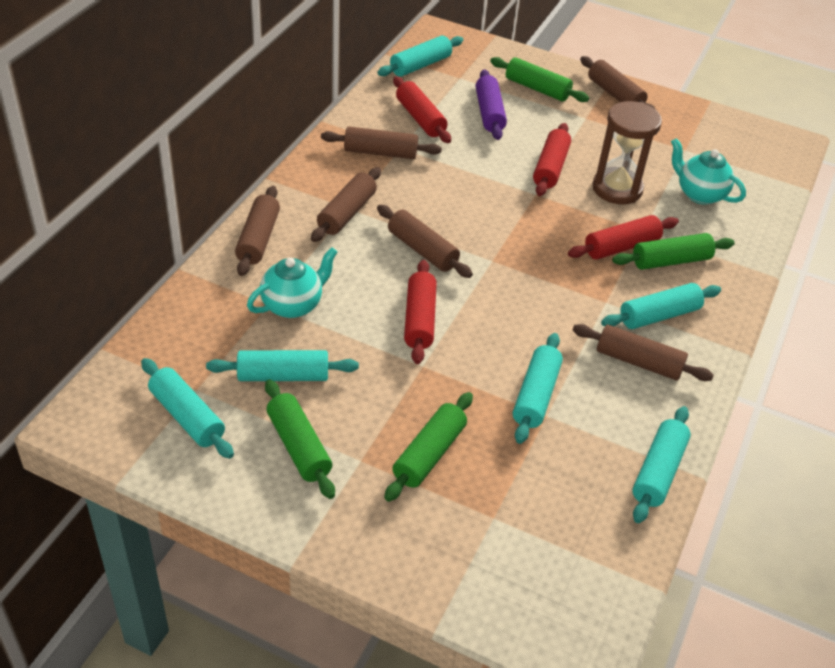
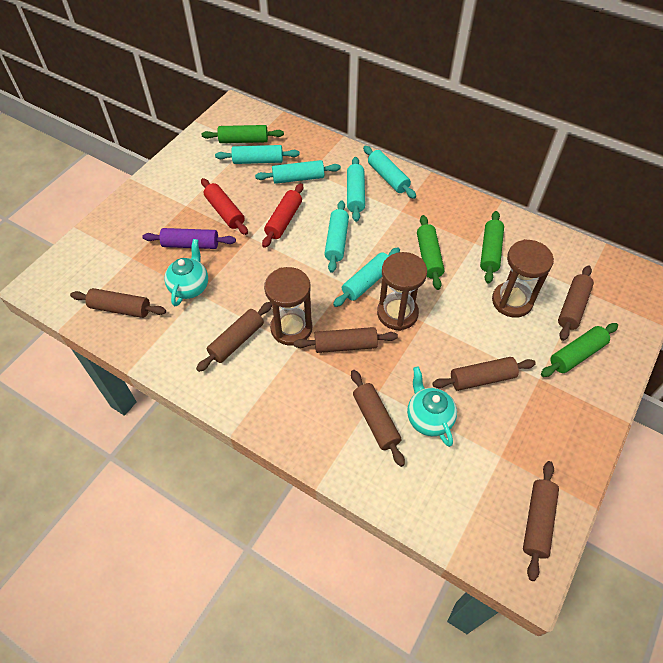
brown hourglass: [593,101,662,204] = 1 -> [264,267,312,346] [377,252,427,331] [492,239,554,318] = 3
brown rolling pin: [235,186,280,276] [311,167,381,242] [321,127,442,159] [377,205,473,278] [573,324,714,381] [580,56,656,110] = 6 -> [70,288,166,318] [196,302,272,372] [294,327,398,353] [351,370,405,467] [432,357,536,391] [523,461,559,581] [558,265,594,341] = 7
red rolling pin: [393,76,451,143] [404,260,437,364] [533,123,571,196] [568,215,679,260] = 4 -> [201,178,248,235] [262,183,303,248] = 2

